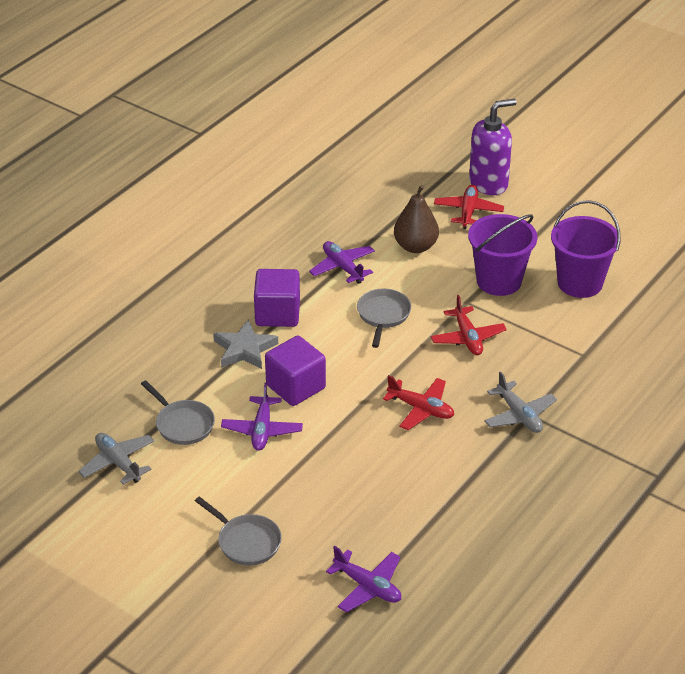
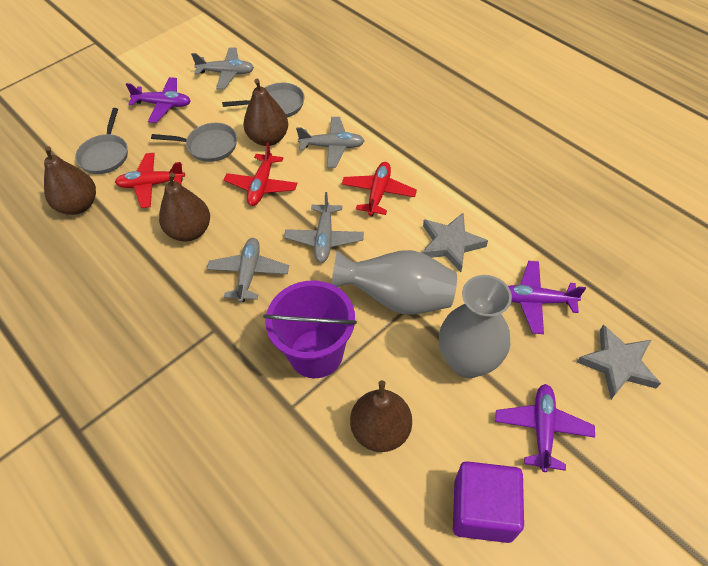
brown pear: [394,185,439,253] = 1 -> [44,146,96,215] [159,172,210,242] [243,79,288,146] [350,380,412,452] = 4
grey plane: [78,433,154,485] [484,372,557,433] = 2 -> [191,47,254,89] [207,238,289,303] [284,192,364,263] [296,117,365,168] = 4
grey star: [213,320,278,369] = 1 -> [421,212,488,272] [577,325,661,399] = 2
grey vase: none = 0 -> [331,250,457,315] [439,275,512,378] = 2
purple bucket: [468,214,538,296] [551,200,621,298] = 2 -> [263,281,357,378] = 1
purple cube: [254,269,300,327] [265,336,326,406] = 2 -> [453,461,524,543] = 1
purple soap dispenser: [469,99,517,195] = 1 -> none = 0

